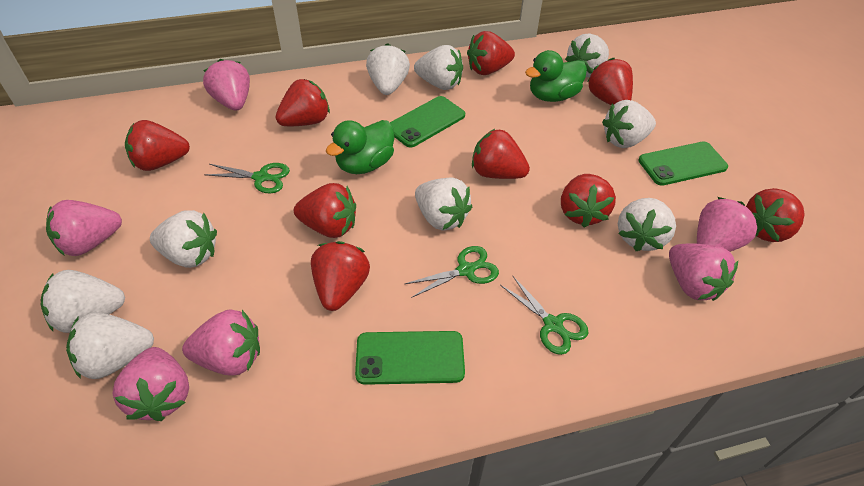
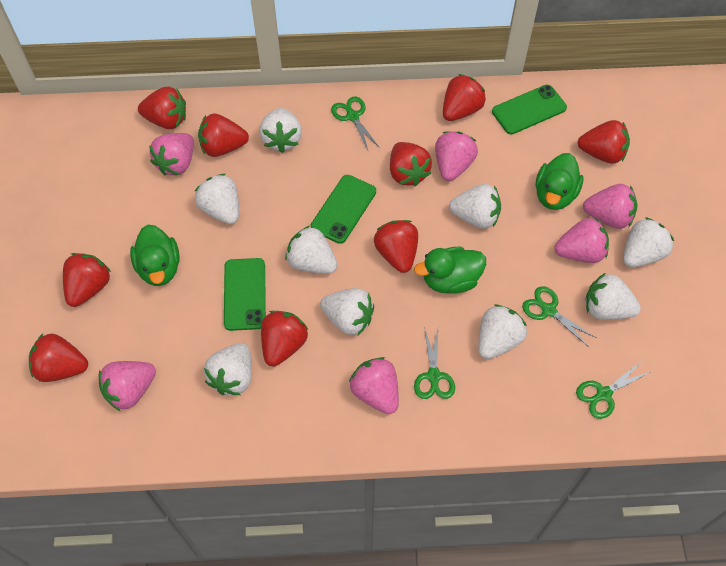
green duck: [326,120,394,174] [525,50,587,102] = 2 -> [130,224,180,286] [414,247,486,294] [536,153,583,210] = 3
green scissors: [204,163,290,194] [405,246,499,298] [500,275,589,355] = 3 -> [331,97,380,152] [414,327,455,399] [522,286,597,347] [576,362,652,419] = 4

